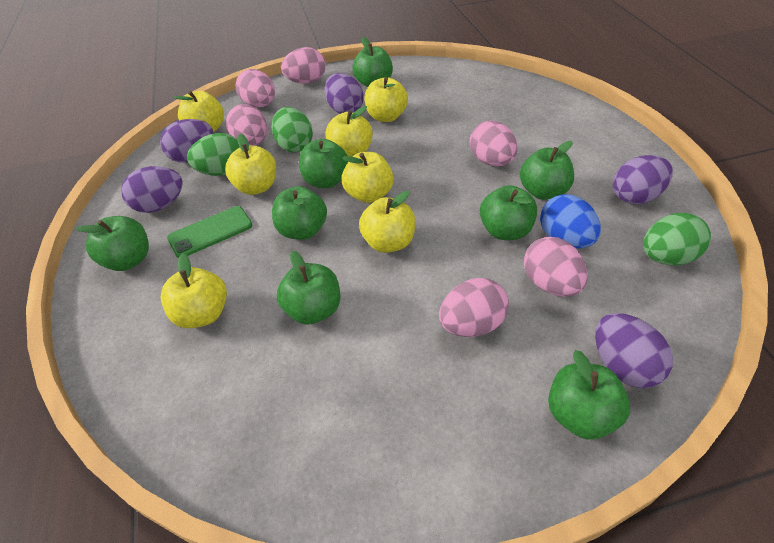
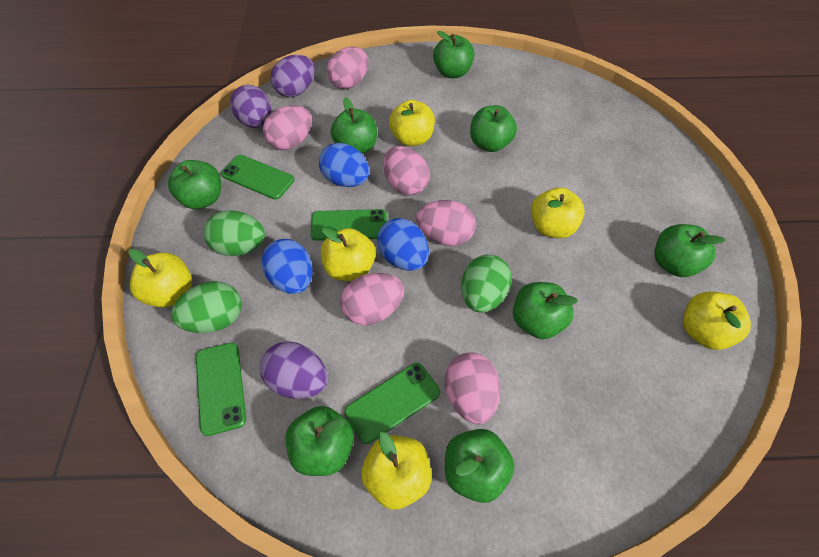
blue egg: [540,194,601,248] = 1 -> [262,239,313,294] [319,143,370,187] [377,218,429,271] = 3
green phone: [167,206,252,258] = 1 -> [196,343,246,436] [221,155,294,200] [310,209,387,241] [344,363,440,444] = 4
purple egg: [121,166,183,213] [160,119,214,163] [324,73,363,114] [595,313,673,388] [613,155,673,204] = 5 -> [230,85,271,128] [260,342,328,399] [271,55,315,97] = 3
yellow apple: [161,253,227,328] [174,91,224,132] [225,134,276,195] [325,106,373,157] [341,152,394,203] [359,191,415,253] [365,77,408,122] = 7 -> [129,249,192,308] [321,227,376,281] [361,432,432,510] [389,100,435,146] [531,187,585,238] [683,292,751,350] = 6

